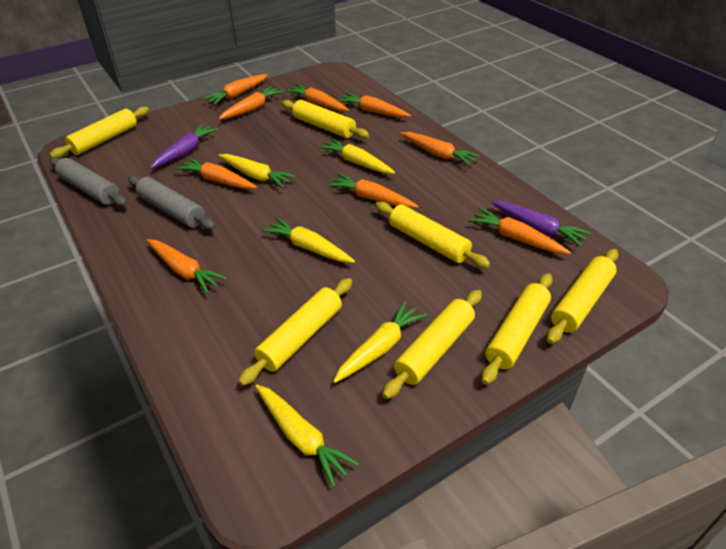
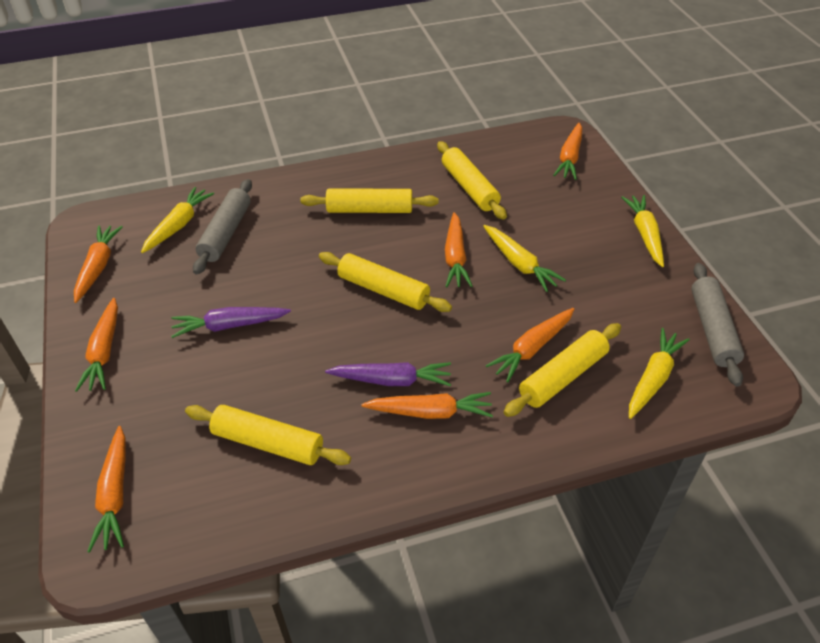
orange carrot: [146,239,227,294] [175,158,257,189] [203,74,268,105] [219,86,284,120] [285,84,349,112] [328,174,419,208] [337,93,411,118] [400,132,480,166] [468,208,571,254] = 9 -> [74,226,123,303] [75,298,118,392] [87,426,126,553] [361,392,493,419] [445,212,472,287] [486,308,574,382] [553,123,582,180] = 7
yellow carrot: [218,154,296,188] [255,385,359,487] [262,218,355,263] [319,138,395,174] [333,301,427,383] = 5 -> [141,187,214,253] [483,225,566,292] [621,195,664,267] [629,328,690,419] = 4
yellow rolling pin: [49,107,149,158] [238,278,352,386] [282,100,369,139] [375,202,490,268] [382,290,482,399] [481,273,553,385] [547,249,618,344] = 7 -> [185,405,351,465] [300,188,438,213] [319,252,452,312] [437,141,507,220] [504,323,621,417] = 5

